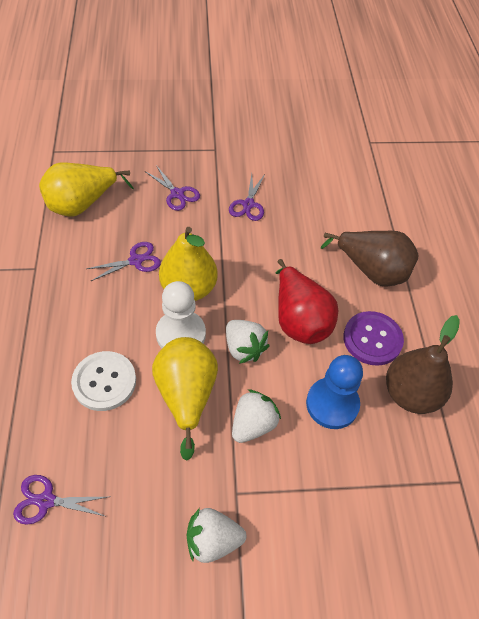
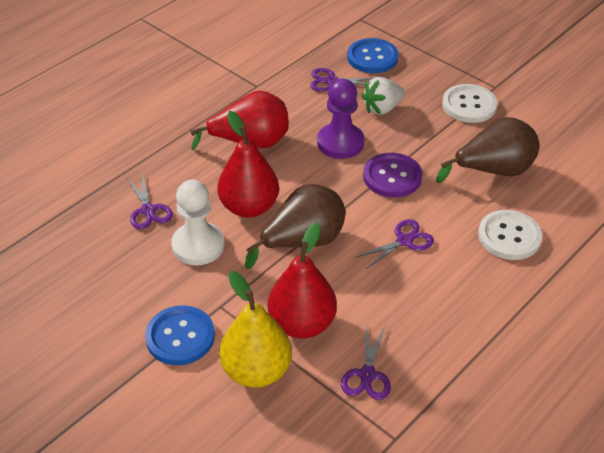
blue button: none = 0 -> [145,305,215,365] [347,38,399,73] = 2
blue pawn: [306,355,363,429] = 1 -> none = 0
purple pawn: none = 0 -> [317,79,364,159] = 1
red pear: [276,259,338,344] = 1 -> [190,91,289,150] [217,111,279,218] [268,222,337,339] = 3
white button: [71,351,136,411] = 1 -> [442,84,497,123] [478,210,542,260] = 2
white strawberry: [187,508,246,563] [226,320,270,364] [232,389,281,443] = 3 -> [362,77,405,115] = 1
yellow pear: [39,162,134,216] [152,337,218,460] [159,227,218,301] = 3 -> [219,271,292,388] = 1

